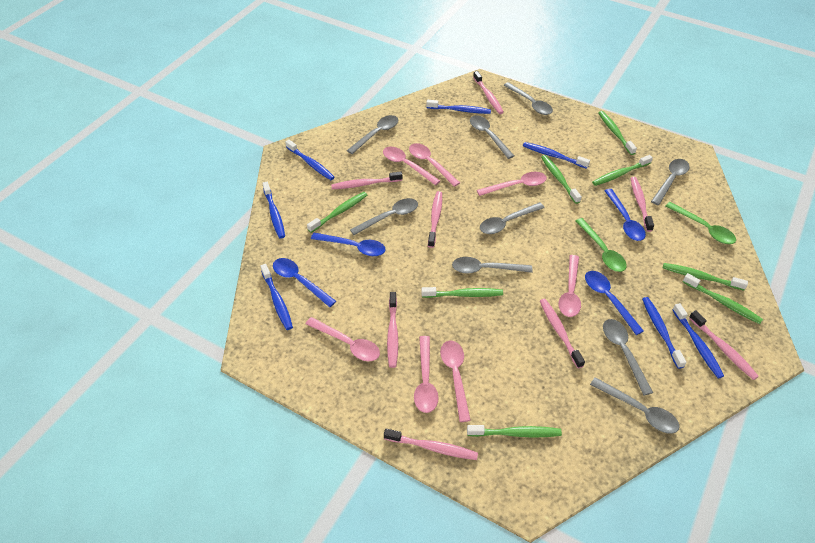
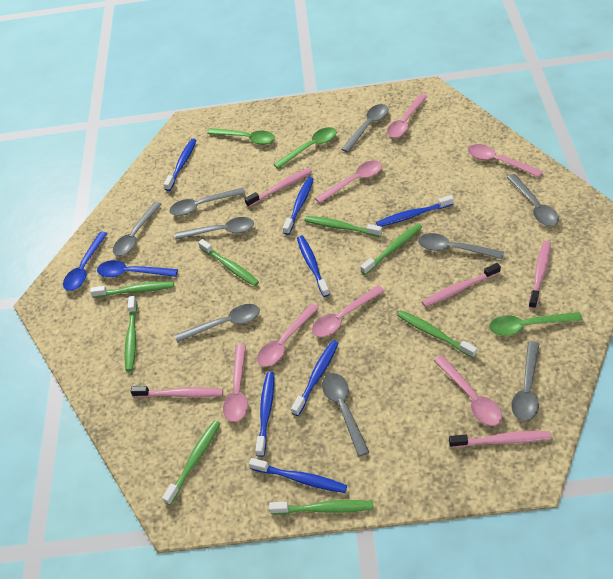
blue spoon: [273,258,336,307] [311,233,386,256] [585,271,644,335] [604,189,646,241] = 4 -> [63,232,108,291] [97,260,178,277] = 2
green spoon: [576,218,627,272] [665,202,736,244] = 2 -> [207,128,275,145] [273,127,337,169] [489,312,583,336] = 3
pink toothbrush: [331,171,403,189] [384,429,478,460] [387,292,398,368] [428,191,442,248] [473,71,504,114] [540,299,585,368] [630,177,654,232] [689,310,759,380] = 8 -> [131,386,223,398] [245,168,312,207] [422,263,501,307] [449,431,551,448] [528,241,551,309] = 5

